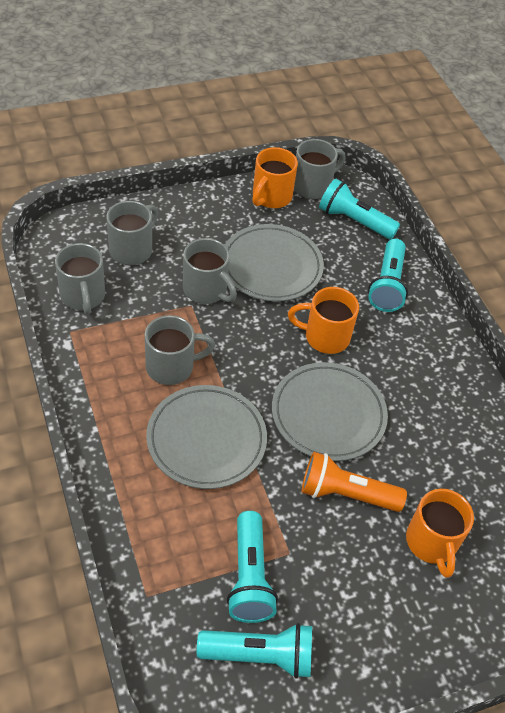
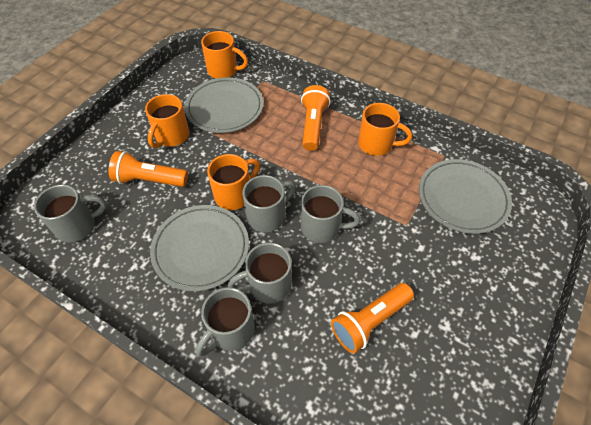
orange flashlight: [302,452,407,512] = 1 -> [109,151,188,187] [301,85,331,151] [331,283,414,353] = 3
orange mug: [252,147,298,208] [288,287,359,354] [406,489,474,578] = 3 -> [145,94,189,148] [201,31,248,78] [207,154,260,210] [358,103,412,156] = 4
turquoise flashlight: [197,623,312,679] [227,511,278,623] [319,179,400,239] [368,239,408,312] = 4 -> none = 0

